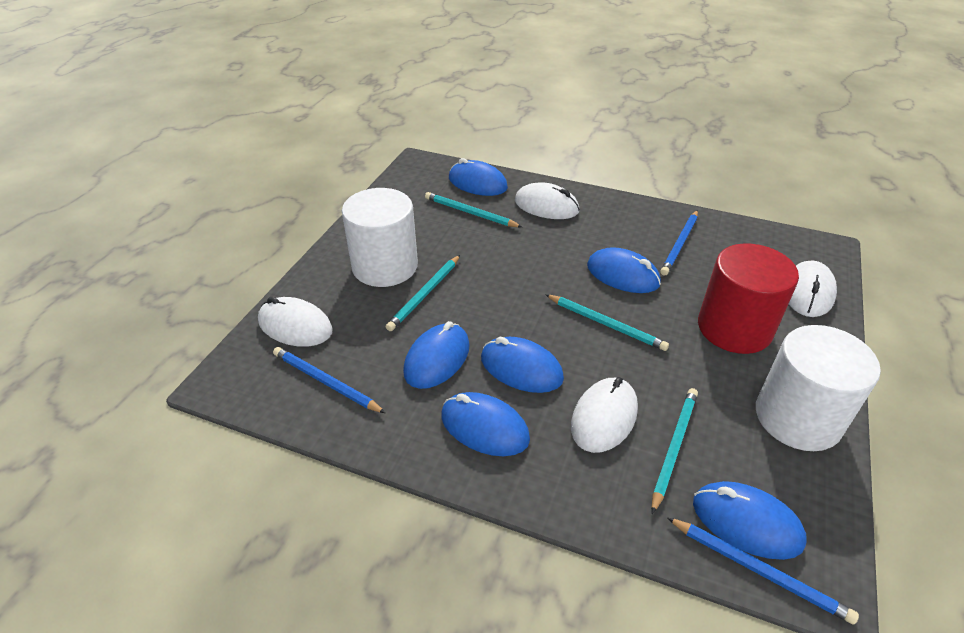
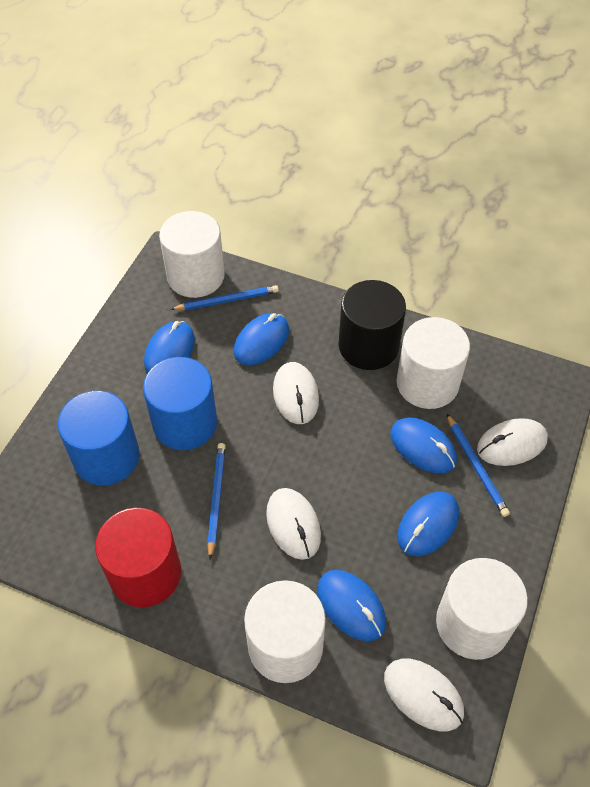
black cylinder: none = 0 -> [339,280,406,370] = 1
blue cylinder: none = 0 -> [57,391,140,486] [143,357,217,450] = 2
blue mouse: [403,321,470,389] [441,392,530,456] [449,158,508,196] [481,337,564,393] [587,247,661,293] [693,481,807,560] = 6 -> [144,321,195,373] [234,313,289,365] [317,570,386,641] [390,417,457,473] [397,492,459,556] = 5
turquoise pencil: [386,255,460,331] [425,192,522,227] [545,294,669,351] [652,388,698,514] = 4 -> none = 0
white cylinder: [342,188,418,287] [756,325,881,451] = 2 -> [159,211,225,298] [244,580,326,683] [396,317,470,409] [436,558,528,660] = 4

